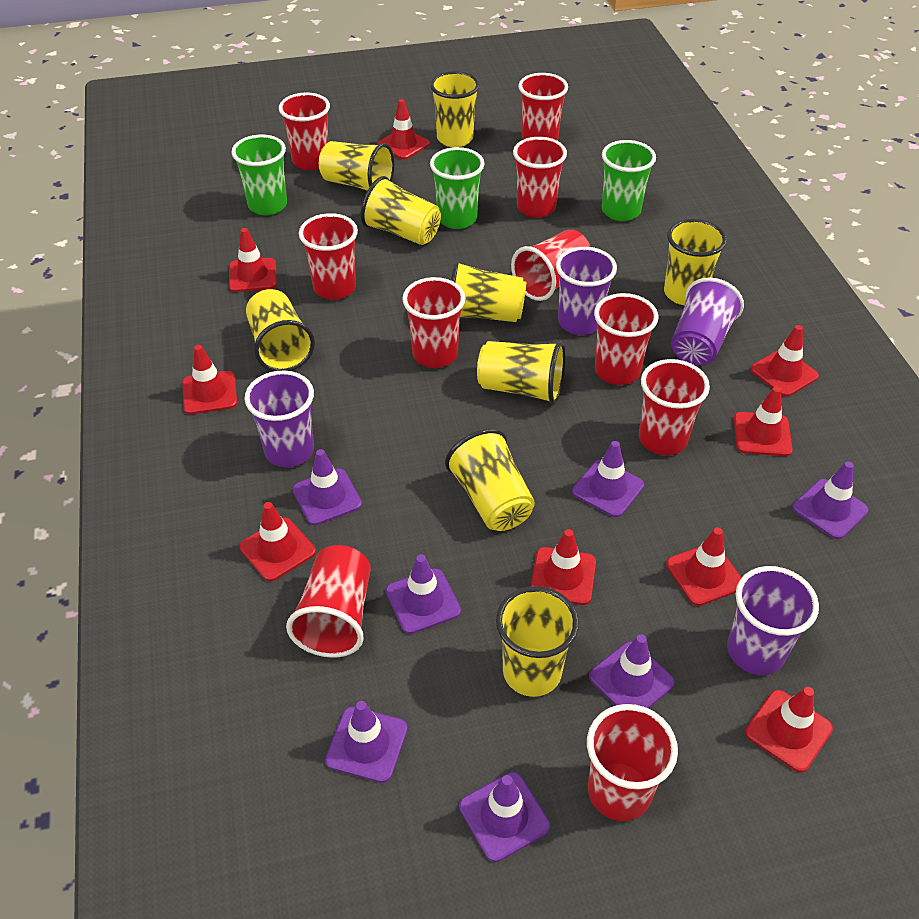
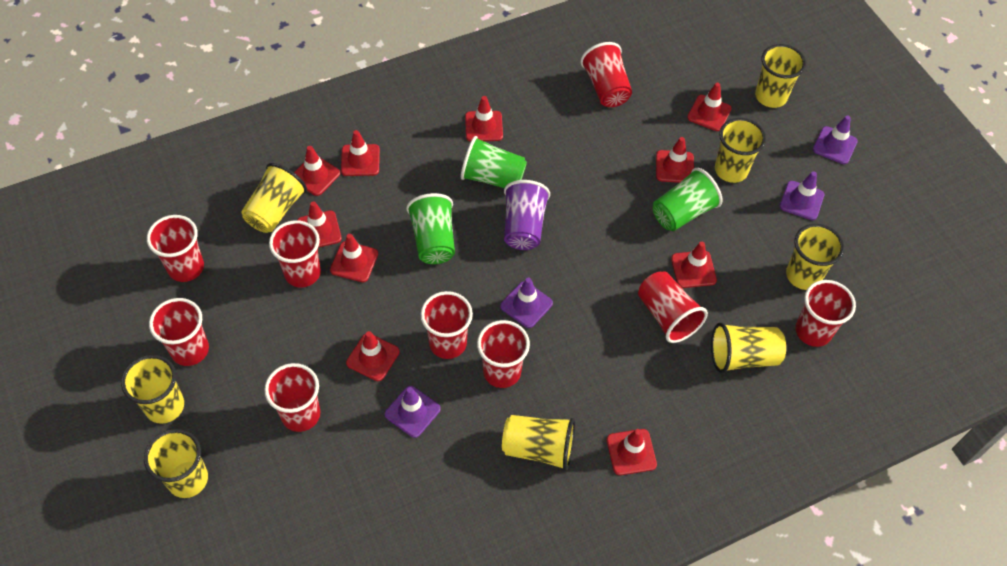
purple cup: [244,371,314,467] [556,247,617,335] [671,277,744,365] [727,566,819,675] = 4 -> [504,180,550,250] = 1
purple traffic cone: [292,449,362,525] [325,701,407,783] [386,555,461,634] [459,772,550,862] [572,441,644,517] [589,634,675,708] [792,461,868,539] = 7 -> [385,386,441,438] [500,278,553,328] [780,171,824,220] [813,115,858,164] = 4
red cup: [279,92,330,170] [286,545,371,658] [299,213,358,300] [402,277,465,368] [511,229,590,301] [513,137,567,218] [518,73,568,141] [587,704,678,821] [594,293,658,385] [639,359,710,455] = 10 -> [147,215,204,282] [149,298,209,366] [264,363,320,432] [269,220,321,287] [421,291,473,359] [477,320,530,388] [580,42,632,107] [638,271,708,343] [795,280,856,347] = 9
red traffic cone: [182,345,237,414] [229,228,277,292] [239,502,316,581] [377,99,430,159] [530,529,596,605] [666,527,742,606] [734,386,793,456] [745,687,833,772] [750,325,819,397] = 9 -> [294,146,340,196] [297,201,342,248] [330,234,378,282] [341,130,380,176] [346,331,400,381] [465,96,503,142] [607,429,657,475] [656,137,694,183] [671,242,717,288] [687,83,732,131] = 10
yellow cup: [246,289,315,372] [319,141,395,191] [361,176,441,245] [430,71,480,147] [445,429,535,531] [451,261,526,322] [477,341,565,404] [496,586,579,697] [664,219,727,305] = 9 -> [121,355,184,424] [144,429,208,498] [241,163,307,233] [502,415,575,471] [711,323,786,373] [715,118,766,183] [755,44,806,108] [786,224,844,290] = 8

